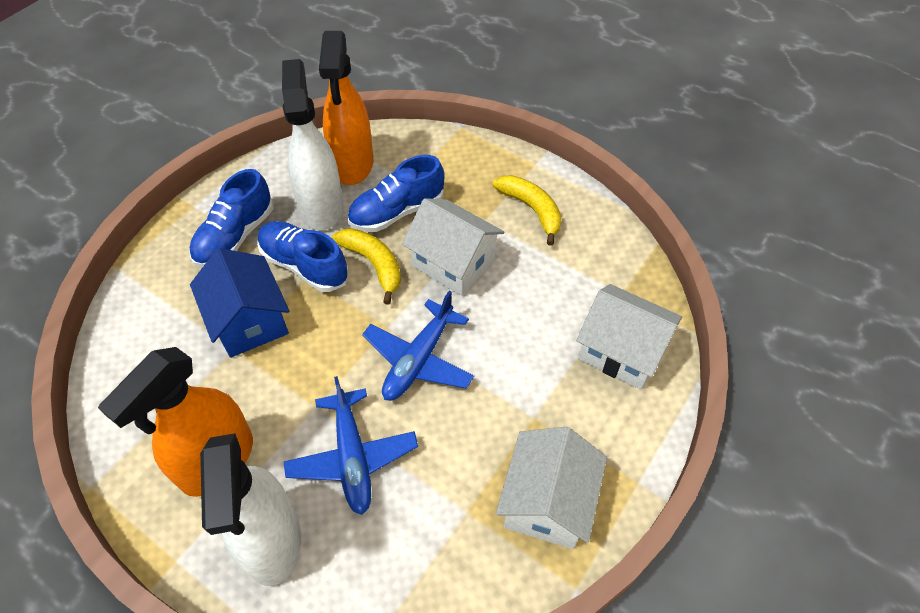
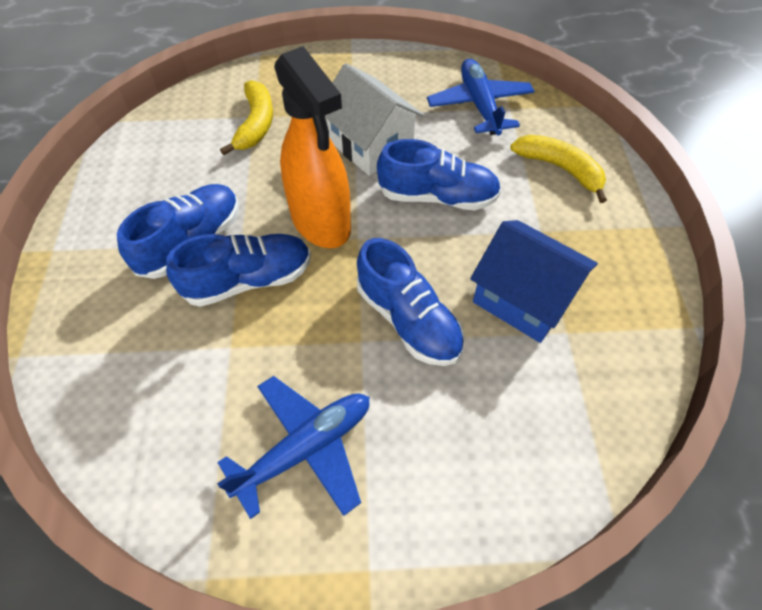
blue shoe: [190,169,274,268] [257,221,349,292] [347,155,445,232] = 3 -> [117,184,239,279] [166,234,311,307] [357,238,464,366] [377,139,501,210] = 4
orange spray bottle: [98,347,253,497] [319,31,373,185] = 2 -> [274,46,351,248] = 1
white house: [402,198,504,296] [496,427,607,549] [576,284,682,390] = 3 -> [325,63,424,176] = 1
white spray bottle: [200,433,301,586] [282,59,343,230] = 2 -> none = 0

